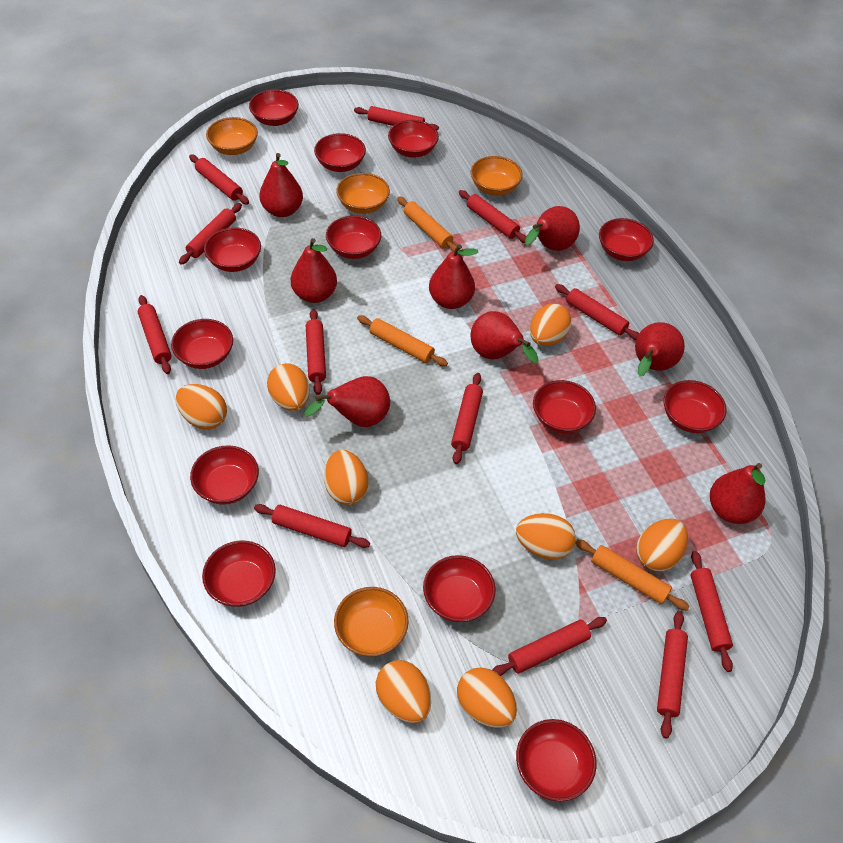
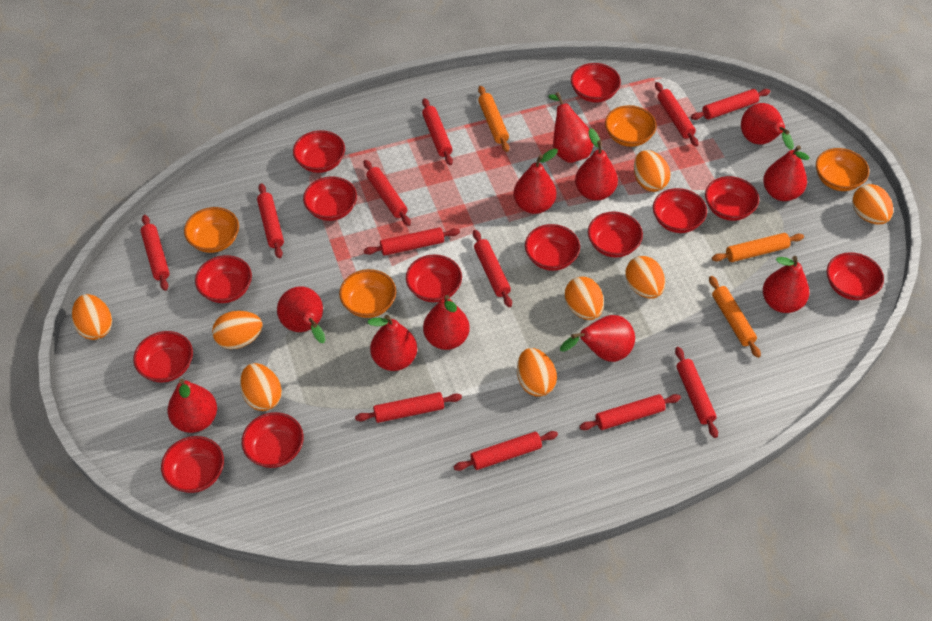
red pear: [259,153,303,217] [291,238,337,303] [304,376,390,427] [429,244,478,309] [471,311,539,363] [525,206,580,251] [635,322,685,376] [710,463,766,524] = 8 -> [168,379,217,433] [277,286,325,343] [367,315,417,371] [423,295,470,350] [513,148,558,214] [548,92,594,163] [560,315,635,362] [575,128,618,201] [741,103,794,150] [763,145,810,201] [763,256,809,313] = 11

